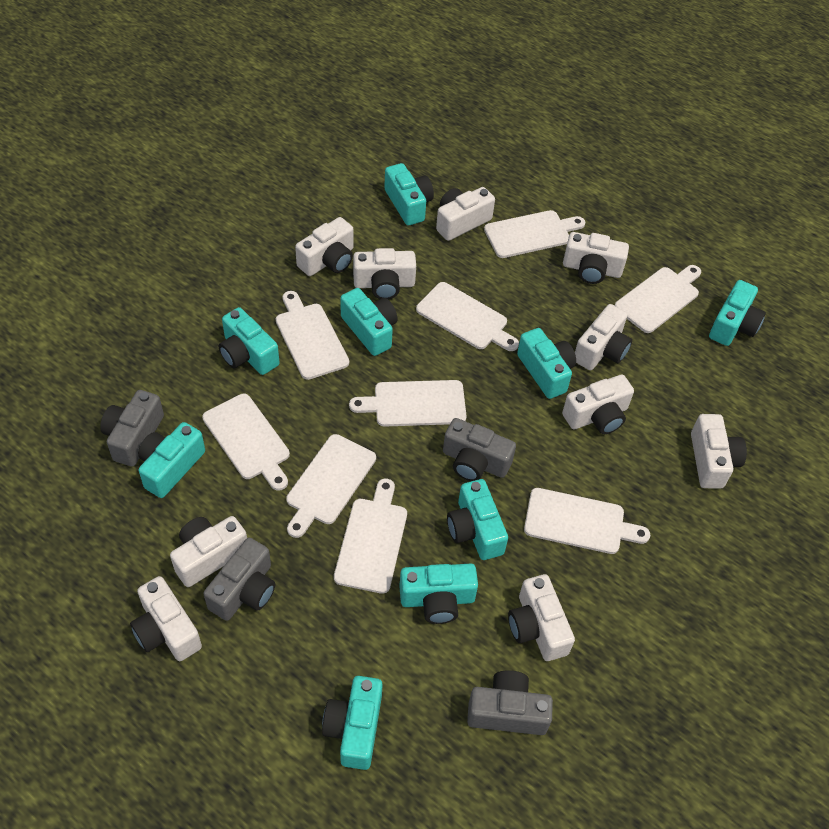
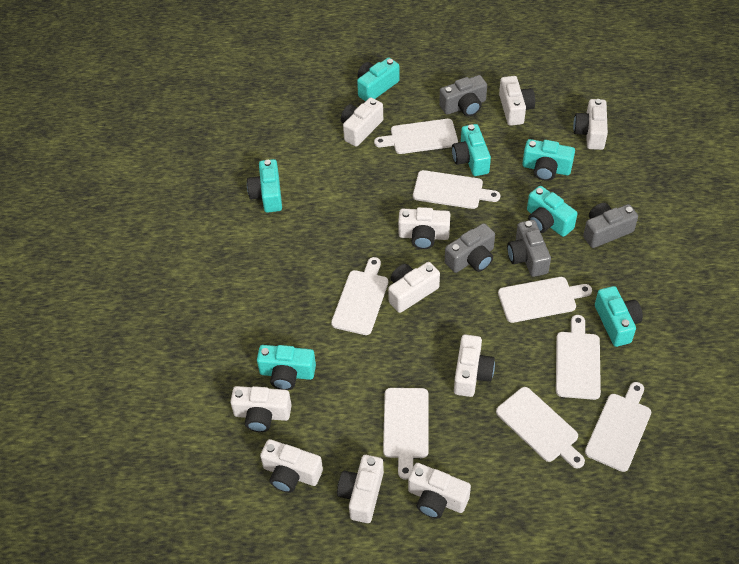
turquoise camera: [138,422,205,498] [219,307,279,375] [322,676,383,770] [340,288,398,356] [384,163,434,225] [399,564,478,624] [447,479,508,560] [517,328,576,399] [709,280,766,346] = 9 -> [247,159,282,213] [257,345,316,390] [357,58,400,102] [452,124,491,176] [522,139,575,181] [527,186,577,237] [595,286,643,347] = 7
white cutting board: [202,394,290,491] [276,291,349,380] [286,434,376,538] [334,478,407,594] [349,380,467,427] [416,282,519,351] [484,210,586,258] [524,488,650,554] [615,265,701,333] = 9 -> [331,257,388,335] [374,119,458,154] [383,388,429,480] [413,170,500,209] [496,387,585,469] [498,277,592,323] [556,315,601,400] [585,382,651,472] = 8

